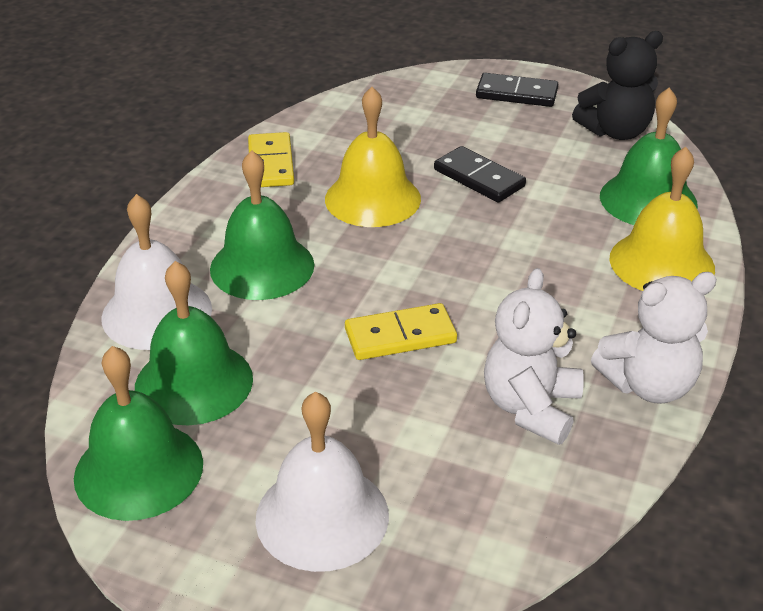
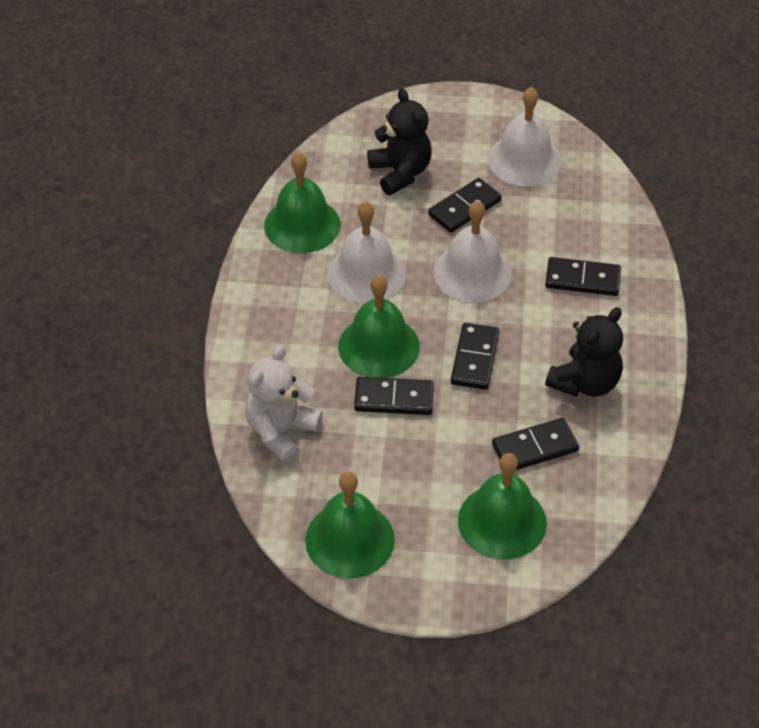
black domino: [434,146,526,202] [476,73,558,107] = 2 -> [354,377,434,415] [428,178,502,233] [451,323,499,390] [492,418,579,470] [545,257,621,296] = 5
black teddy bear: [572,31,663,140] = 1 -> [367,88,432,195] [545,307,623,397] = 2
white bell: [102,194,212,350] [255,392,389,572] = 2 -> [327,202,406,304] [433,201,512,303] [487,87,561,187] = 3
white teddy bear: [484,268,584,445] [591,272,717,404] = 2 -> [245,345,323,463] = 1
yellow bell: [325,87,421,227] [610,147,715,291] = 2 -> none = 0
yellow domino: [248,132,294,187] [345,303,457,360] = 2 -> none = 0

